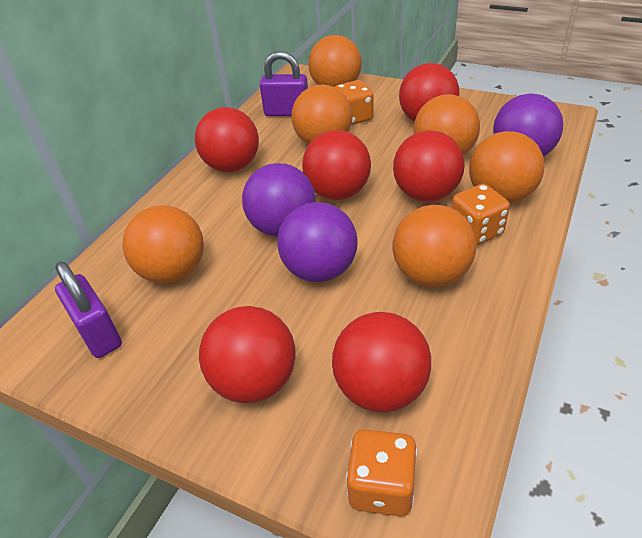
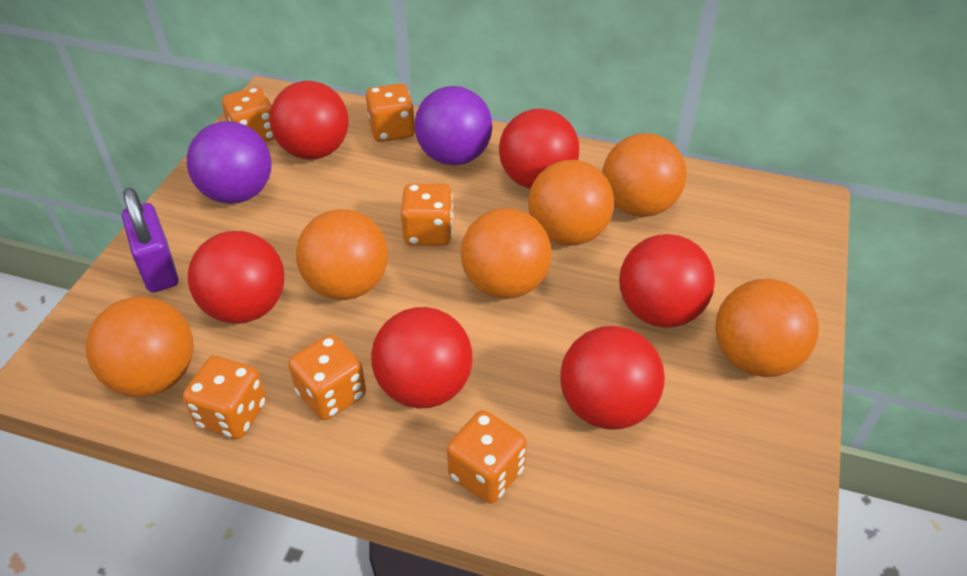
orange dice: [334,80,374,125] [346,429,417,517] [452,184,510,245] = 3 -> [183,356,266,439] [222,87,275,142] [288,334,366,420] [366,83,415,142] [401,184,453,246] [447,410,527,504] = 6
purple ball: [242,163,316,237] [277,202,357,282] [493,93,563,157] = 3 -> [187,121,272,204] [414,86,492,165] = 2
purple padlock: [55,261,122,358] [260,51,308,116] = 2 -> [122,188,178,293] = 1

